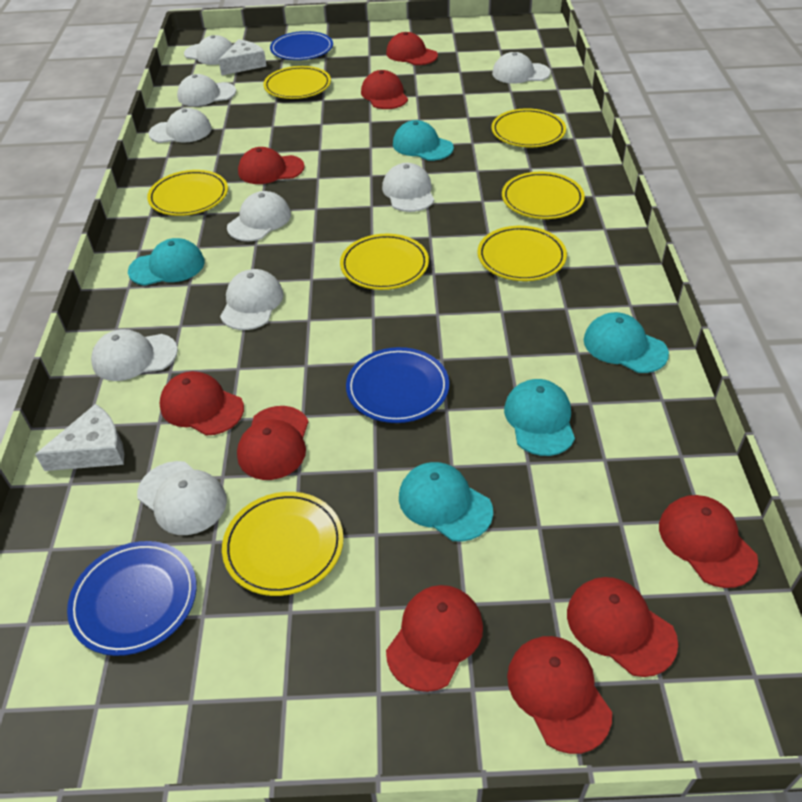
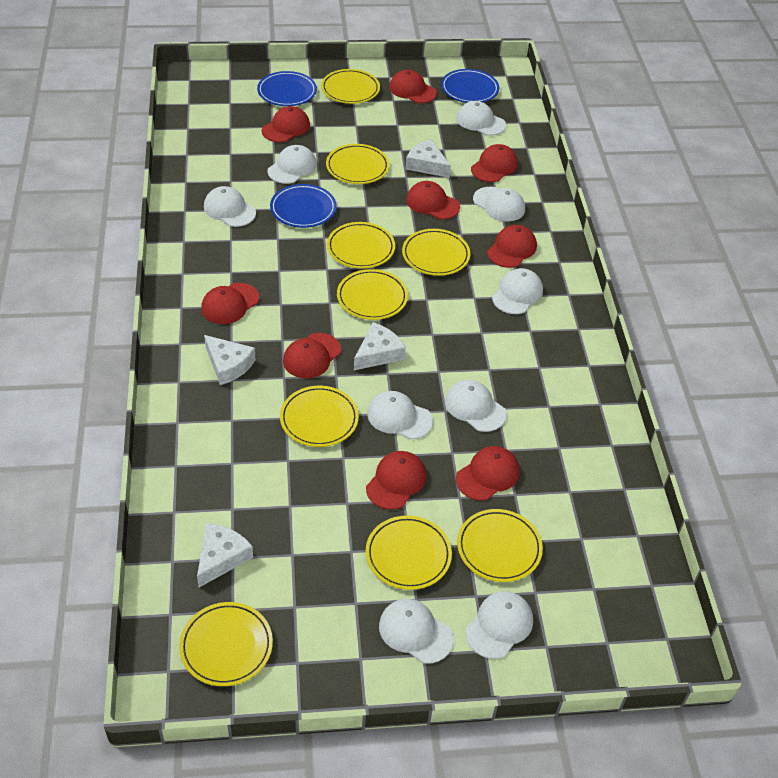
turquoise cap: [128,238,205,286] [393,120,454,161] [399,462,493,542] [504,379,575,456] [584,312,669,373] = 5 -> none = 0
white cheese: [35,404,124,471] [219,39,267,76] = 2 -> [197,523,253,587] [204,335,256,385] [354,322,406,370] [405,140,451,178] = 4
yellow plate: [147,170,228,216] [222,492,343,596] [263,66,331,99] [340,234,429,290] [478,226,567,281] [492,108,566,147] [502,172,585,219] = 7 -> [179,602,273,686] [280,386,359,447] [321,69,380,104] [326,144,389,184] [327,222,395,269] [337,269,408,320] [366,515,452,590] [402,229,470,276] [457,509,543,582] = 9

